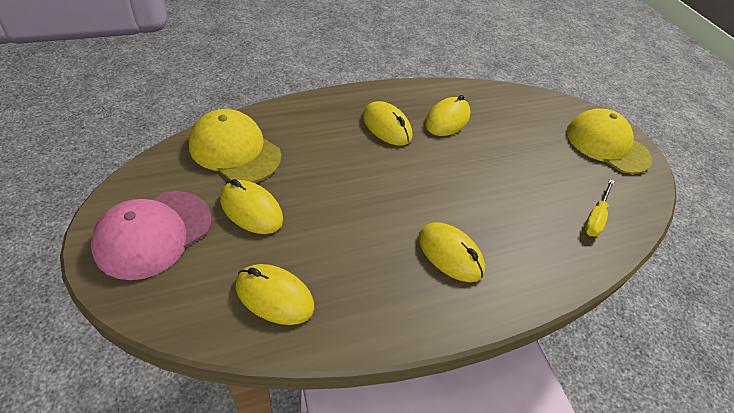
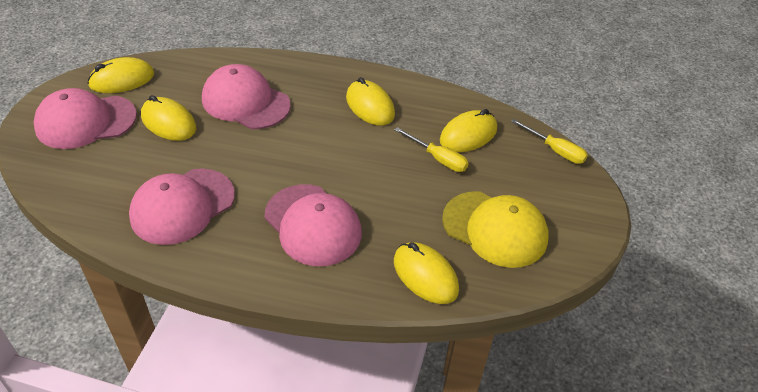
pink cap: [91,191,212,280] = 1 -> [34,88,137,149] [129,168,235,245] [202,64,291,129] [265,184,362,266] = 4
yellow cap: [189,109,281,183] [567,109,652,174] = 2 -> [442,191,548,268] = 1
yellow screwdriver: [584,179,615,237] = 1 -> [395,127,469,172] [511,119,588,164] = 2

